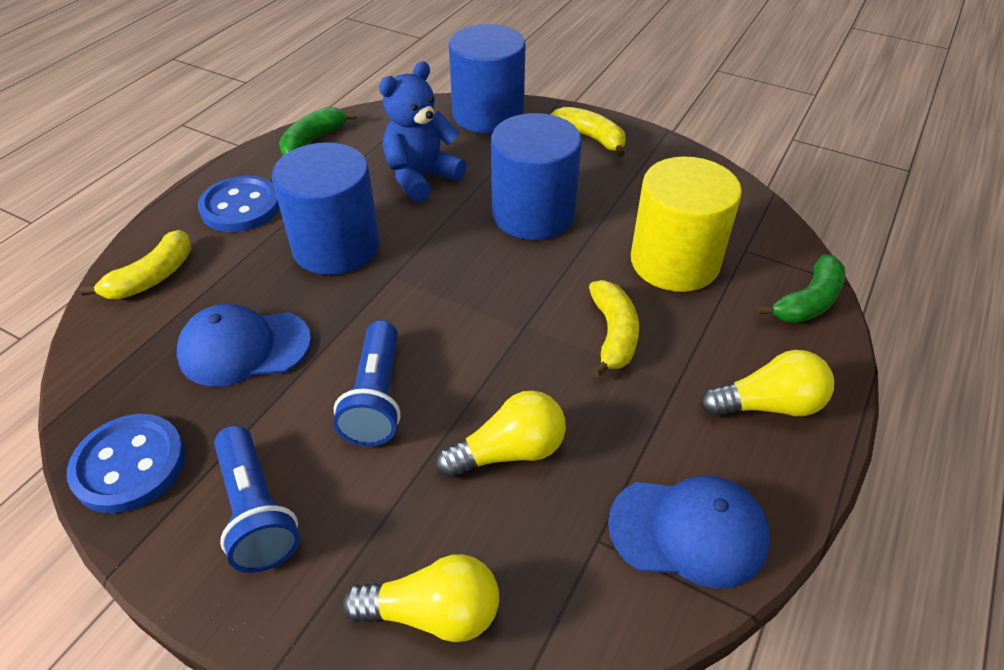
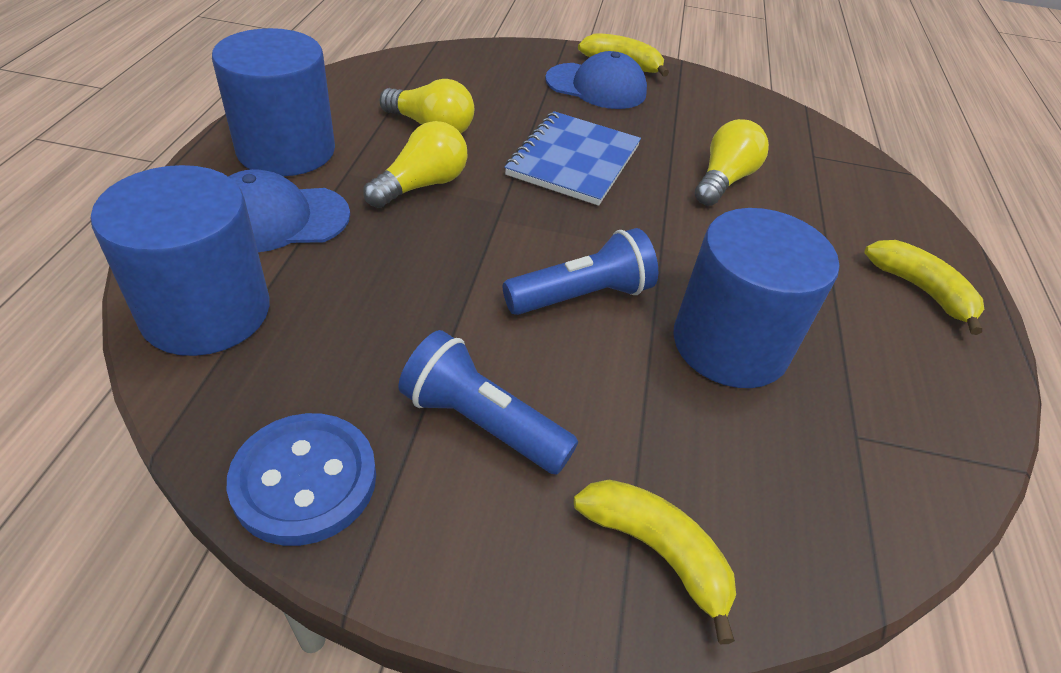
blue button: [67,414,185,513] [198,176,280,233] = 2 -> [227,413,376,546] = 1
blue notebook: none = 0 -> [505,111,641,206] = 1
blue teddy bear: [379,61,467,202] = 1 -> none = 0
green banana: [279,107,357,156] [757,254,845,323] = 2 -> none = 0
yellow cylinder: [631,156,742,292] = 1 -> none = 0

